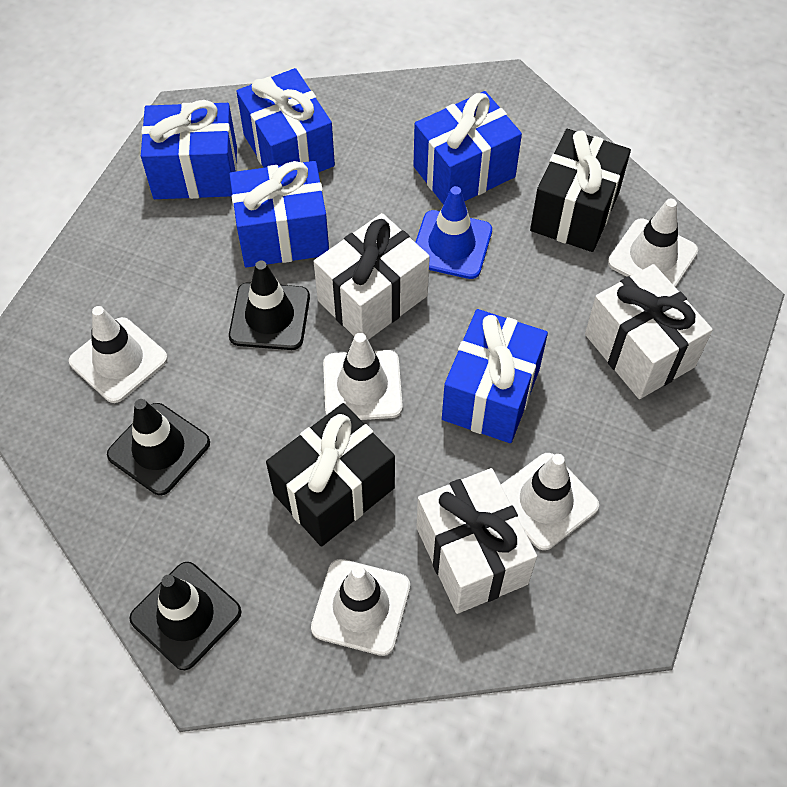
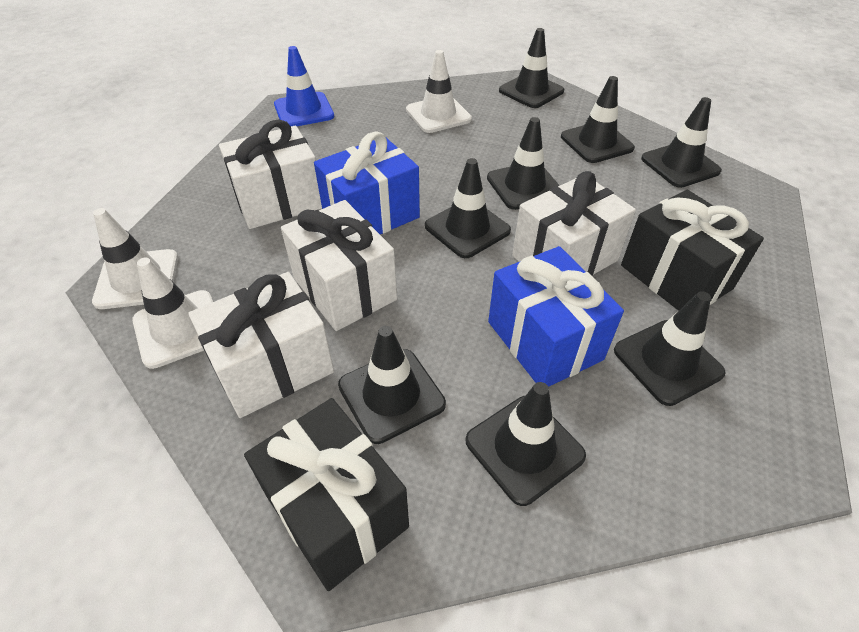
black traffic cone: [107,399,210,495] [130,562,242,670] [229,261,310,350] = 3 -> [338,326,446,444] [425,158,511,258] [465,382,586,506] [487,117,560,210] [499,28,564,108] [561,76,635,163] [614,291,726,406] [641,97,722,188] = 8
blue gift: [141,100,237,199] [229,161,329,267] [236,68,335,173] [413,91,522,205] [442,309,548,443] = 5 -> [314,131,420,234] [488,246,624,387] = 2
white gift: [314,213,430,340] [416,468,537,614] [585,264,713,399] = 3 -> [188,272,334,418] [219,119,322,229] [281,200,397,331] [512,171,636,276] = 4
white traffic cone: [69,306,168,403] [311,559,410,656] [323,333,403,420] [501,453,599,550] [608,199,698,288] = 5 -> [92,208,178,309] [132,258,213,369] [406,50,472,133] = 3

